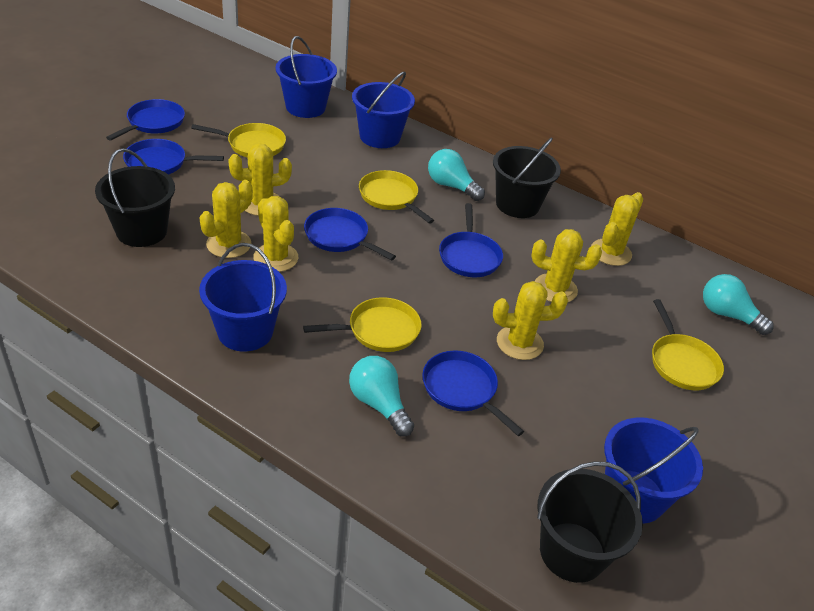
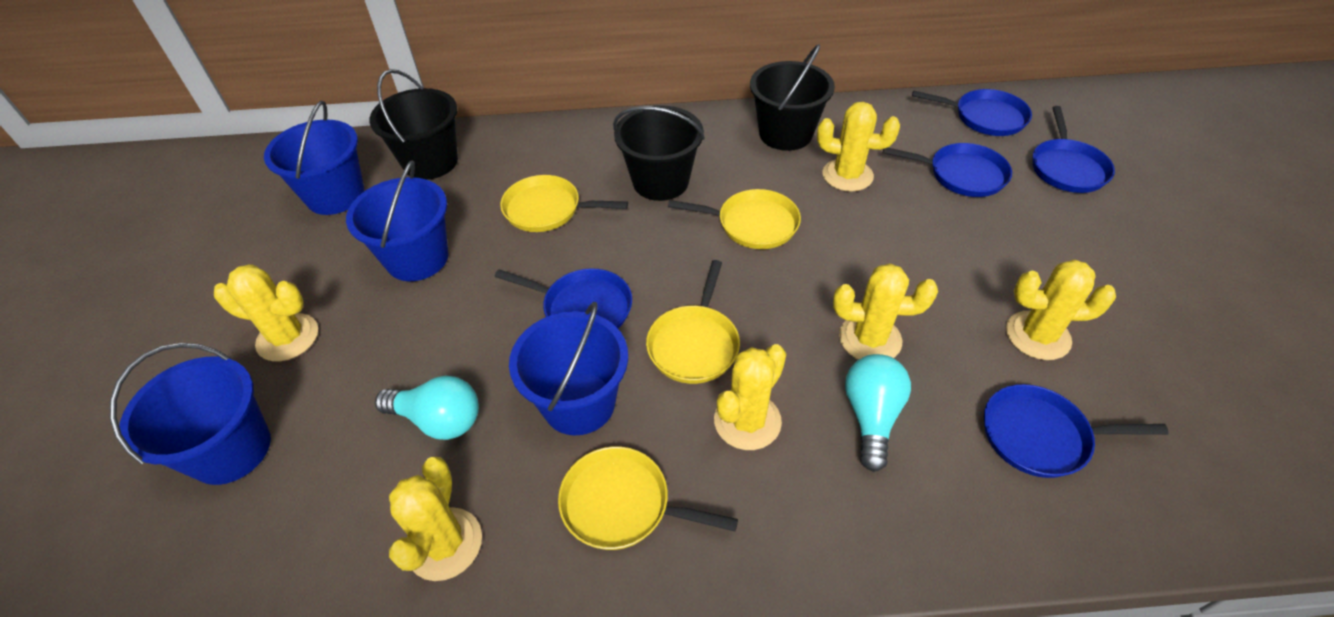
turquoise light bulb: [349,356,414,437] [428,149,485,201] [703,274,774,335] = 3 -> [375,375,479,440] [845,354,911,472] = 2

